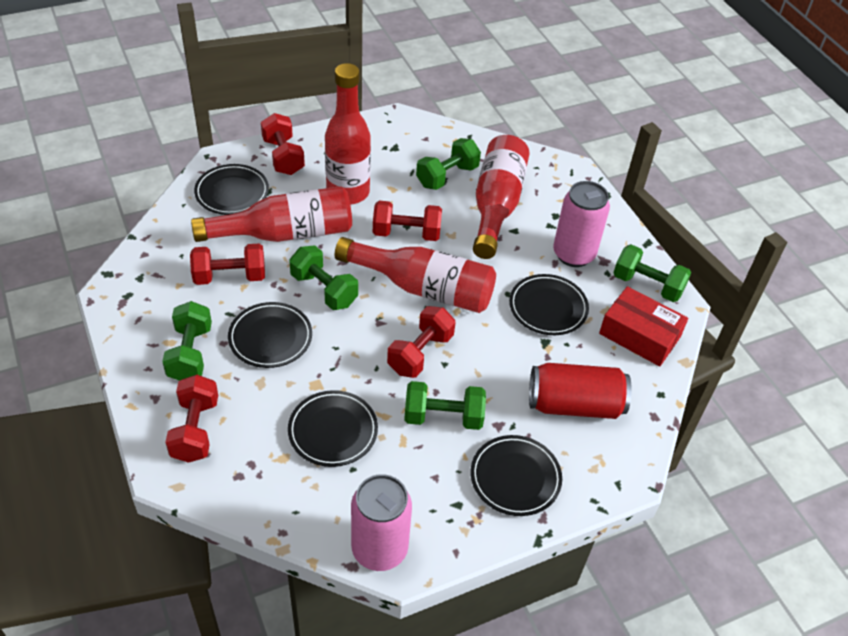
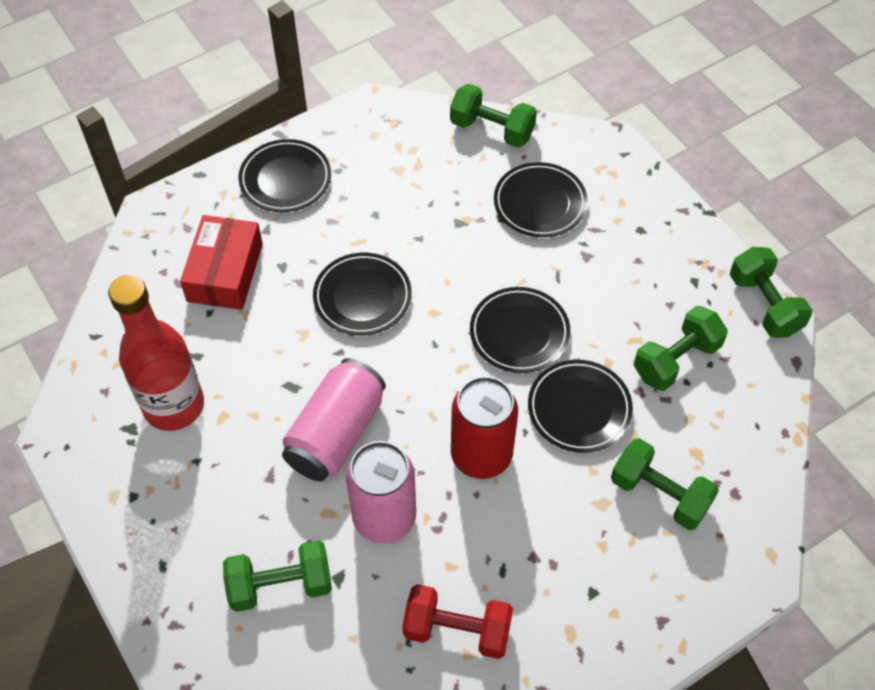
red bottle: [191,186,352,242] [325,63,371,205] [335,237,496,313] [473,135,530,259] = 4 -> [108,275,204,431] = 1
red dumbbell: [165,375,218,463] [190,244,265,285] [261,113,305,175] [373,201,442,241] [387,306,456,378] = 5 -> [402,584,513,659] = 1

